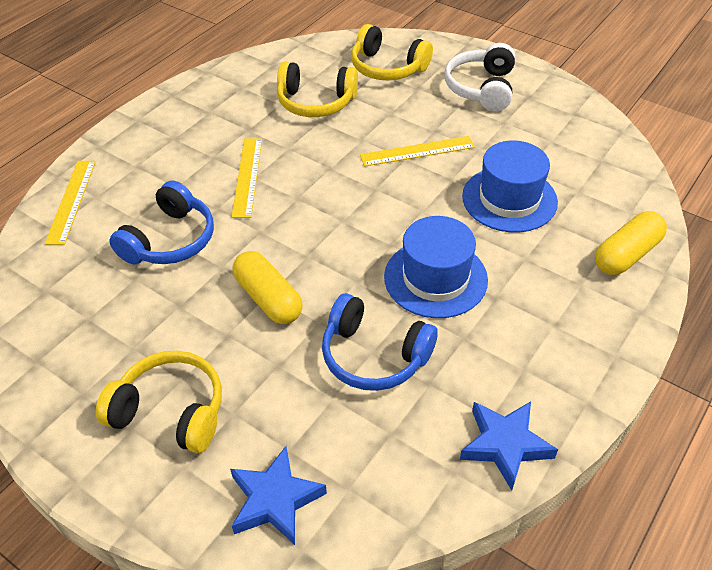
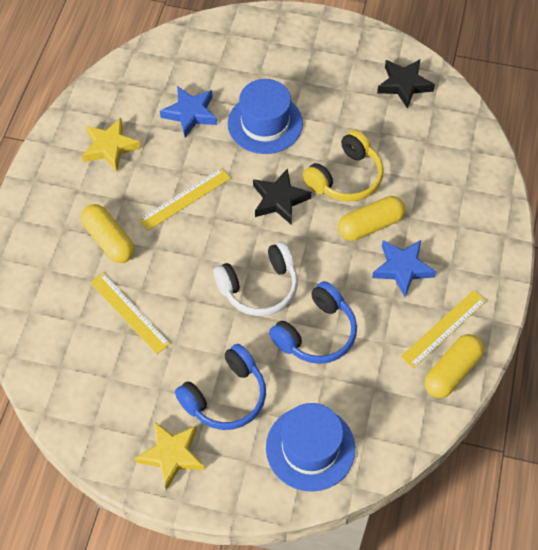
black star: none = 0 -> [253,168,312,225] [377,59,435,109] = 2
yellow capsule: [233,251,303,324] [595,211,667,275] = 2 -> [81,204,135,263] [338,196,406,241] [424,334,484,398] = 3
yellow headphones: [96,351,222,453] [277,62,358,117] [351,24,433,81] = 3 -> [303,130,384,202] = 1
yellow star: none = 0 -> [82,118,141,171] [135,421,204,490] = 2

